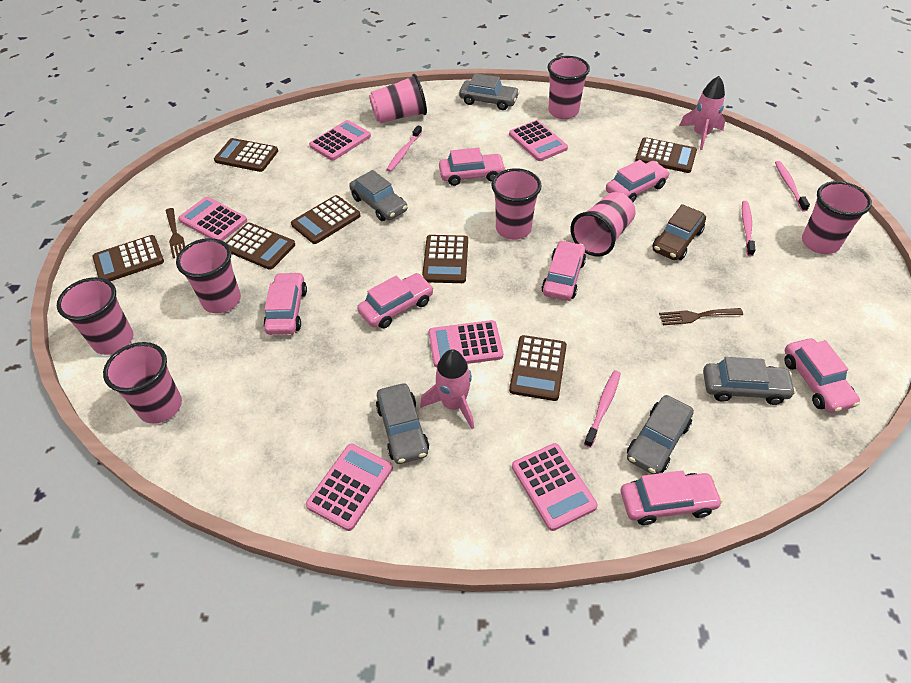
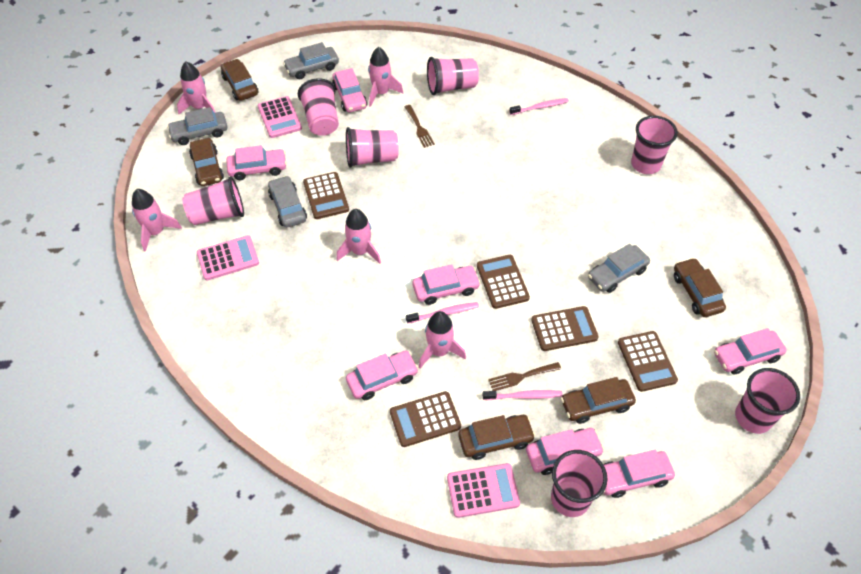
brown calculator: [93,235,164,281] [214,138,278,172] [226,223,295,270] [291,195,360,244] [422,235,468,283] [509,335,567,401] [635,137,697,173] = 7 -> [303,172,349,219] [390,391,461,447] [477,255,530,309] [531,306,598,351] [618,331,678,392] = 5
brown car: [653,204,706,260] = 1 -> [189,138,224,186] [221,59,258,101] [458,415,535,460] [561,377,636,424] [674,258,726,317] = 5
grey car: [349,170,408,221] [376,383,429,464] [459,73,520,110] [627,395,694,474] [703,357,796,405] = 5 -> [167,107,227,145] [268,176,307,228] [283,42,339,79] [588,244,650,293] = 4
pink calculator: [178,197,247,241] [306,444,393,531] [309,120,371,161] [429,320,503,367] [509,120,568,161] [512,443,598,531] = 6 -> [197,235,259,280] [258,96,302,138] [447,463,520,518] = 3
pink cup: [57,277,133,355] [103,342,182,424] [176,238,241,313] [369,74,427,123] [491,168,542,240] [548,56,590,119] [570,192,636,257] [802,181,872,254] = 8 -> [182,176,244,225] [298,78,339,136] [346,127,399,168] [427,57,479,95] [551,450,608,517] [631,116,678,174] [735,368,800,434] = 7
pink rocket: [420,349,474,429] [679,76,725,150] = 2 -> [132,189,182,252] [177,61,216,114] [337,209,381,264] [368,47,403,107] [419,311,466,368] = 5
pink toothbrush: [386,125,422,172] [584,370,621,448] [742,201,755,256] [775,161,810,212] = 4 -> [406,302,479,324] [482,390,562,400] [509,98,569,115] = 3

